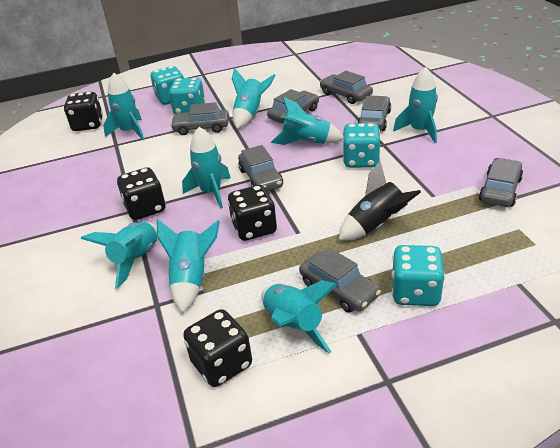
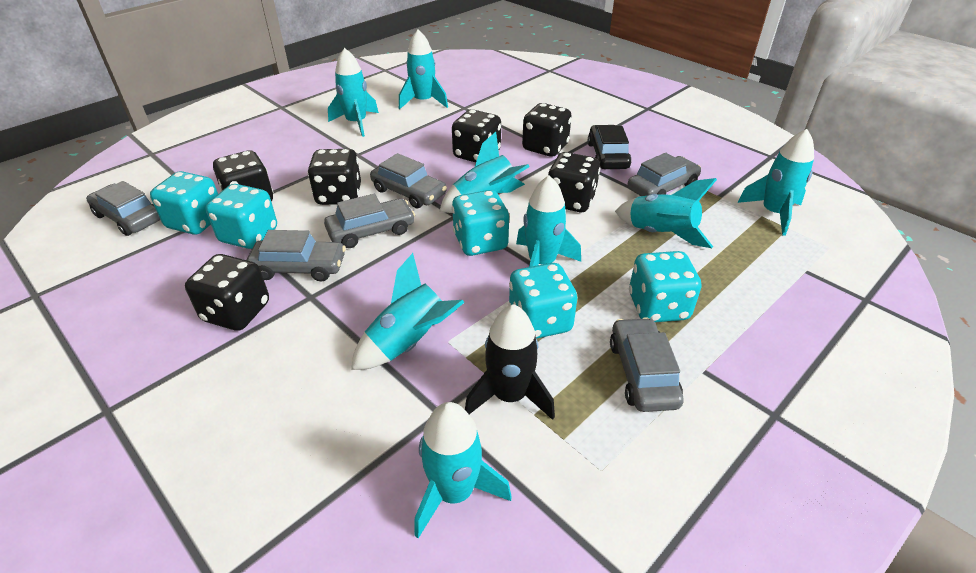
black car: none = 0 -> [588,125,632,169] = 1
black dice: [64,92,103,131] [117,167,166,220] [183,309,252,387] [227,185,277,241] = 4 -> [185,254,269,331] [213,150,273,201] [307,149,361,205] [452,109,501,163] [522,103,572,157] [548,152,600,212] = 6
grey car: [170,102,229,135] [238,145,283,191] [267,89,319,124] [299,248,381,313] [320,71,373,104] [357,95,391,131] [479,158,523,207] = 7 -> [86,181,160,236] [247,230,346,281] [324,194,415,248] [370,153,447,208] [610,317,684,412] [627,153,701,196] = 6
turquoise dice: [151,66,184,105] [169,78,205,114] [343,123,380,168] [391,245,445,306] = 4 -> [150,171,218,235] [205,184,277,249] [452,190,510,256] [508,263,577,339] [629,251,701,322] = 5

